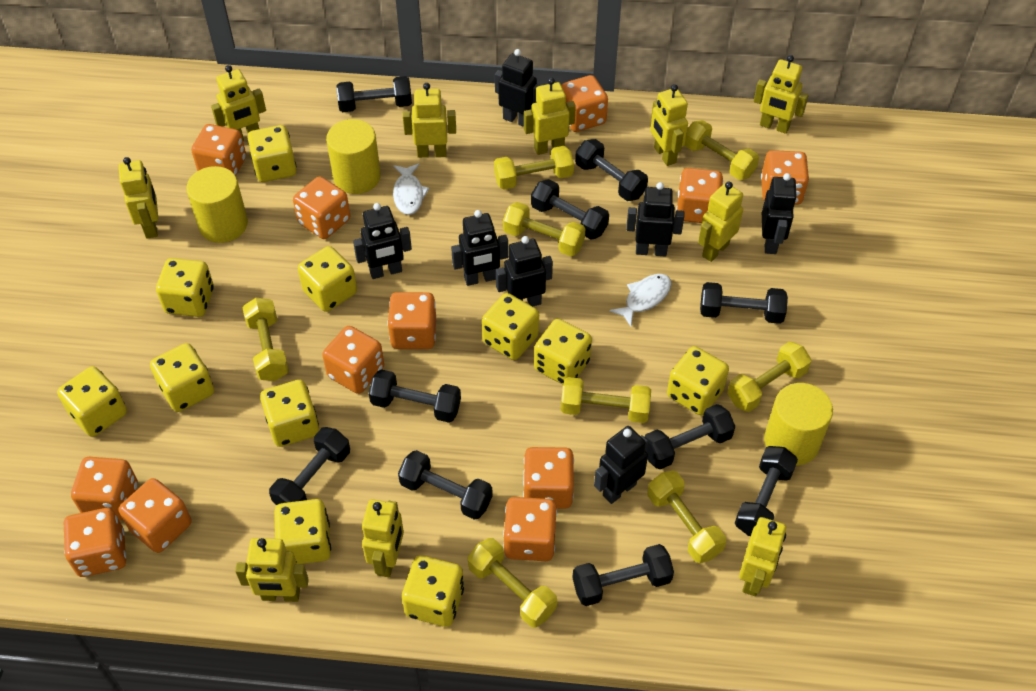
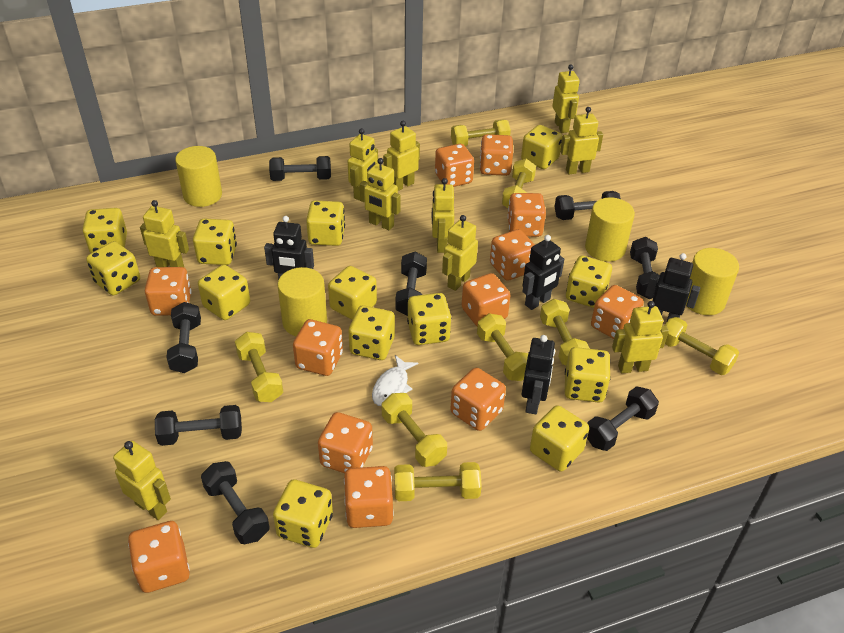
black dumbbell: [269,427,350,505] [336,76,412,112] [369,369,461,423] [398,450,493,520] [531,179,609,239] [572,544,674,606] [575,139,648,201] [645,404,735,469] [700,282,788,324] [735,446,798,536] = 10 -> [155,405,242,446] [166,302,201,373] [201,461,270,544] [269,156,331,181] [395,252,427,316] [555,191,621,220] [587,386,659,451] [630,237,660,299] = 8
black robot: [353,203,412,279] [451,210,508,286] [495,49,541,127] [496,236,553,306] [594,426,648,504] [626,182,684,256] [762,173,797,254] = 7 -> [264,216,314,279] [522,235,564,310] [522,335,555,414] [645,253,700,323] = 4
white fish: [393,163,430,215] [610,274,672,326] = 2 -> [372,355,418,406] = 1
yellow cylinder: [186,166,248,243] [326,119,381,194] [764,383,833,465] = 3 -> [175,146,222,207] [277,267,327,336] [585,198,635,261] [686,248,739,315] = 4
yellow dice: [57,366,127,437] [150,343,214,412] [156,258,214,317] [247,125,296,182] [260,380,319,447] [274,499,331,564] [298,246,357,312] [402,555,464,627] [482,293,539,360] [534,319,592,385] [667,346,729,415] = 11 -> [83,208,127,253] [86,241,140,296] [193,219,237,265] [198,265,250,320] [273,480,333,548] [306,201,345,246] [328,266,377,320] [349,306,395,360] [407,293,451,345] [521,125,563,169] [530,405,589,472] [565,347,611,403] [566,255,612,308] = 13

